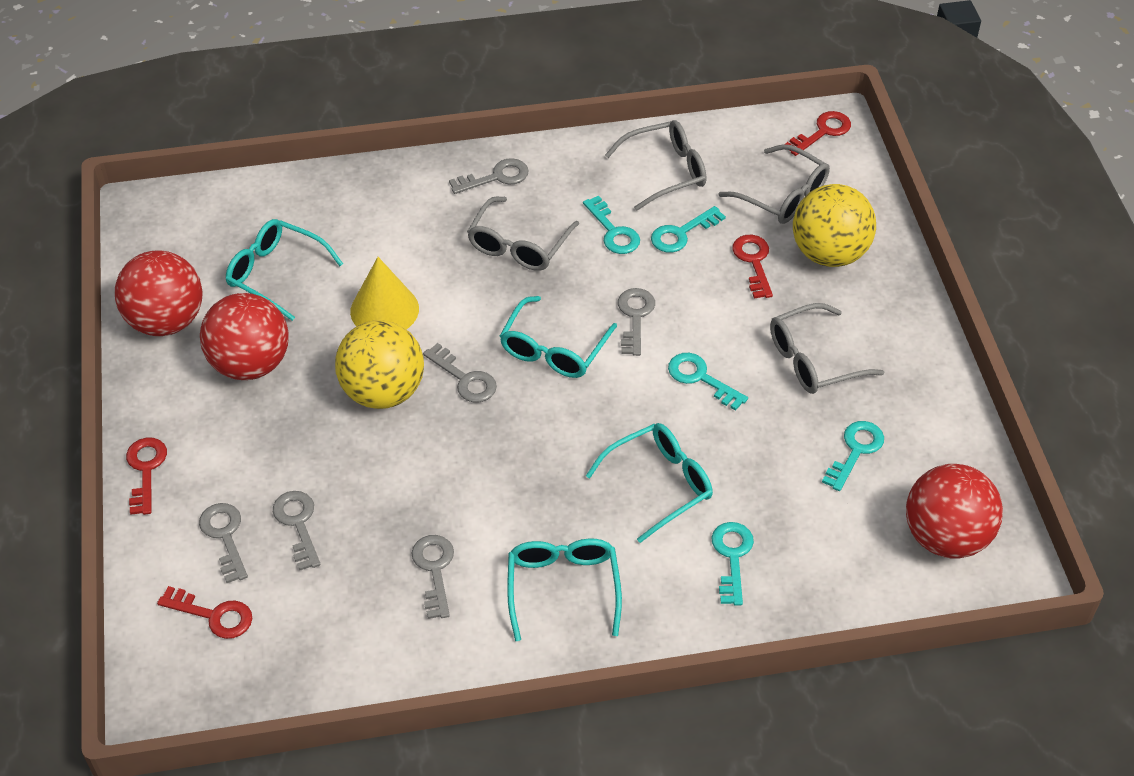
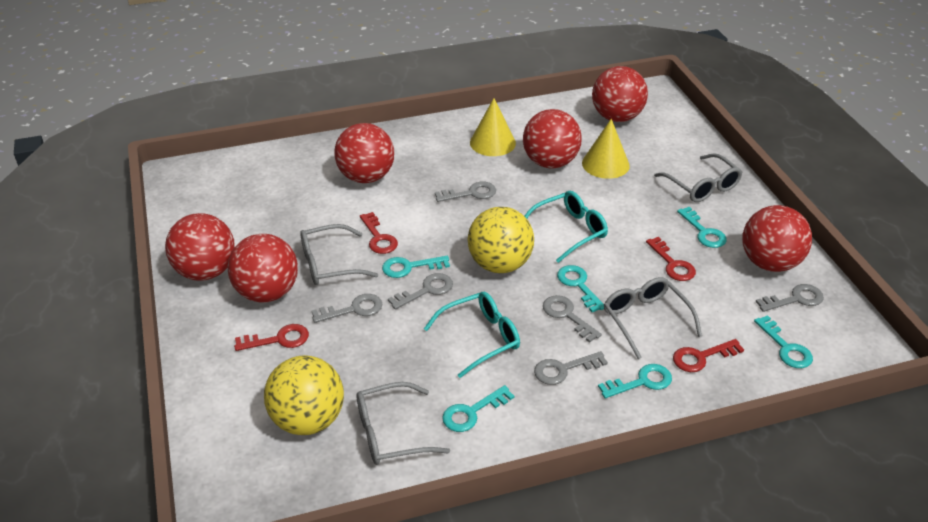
red ball: [115,250,203,336] [200,293,289,380] [906,464,1003,559] = 3 -> [165,213,235,281] [228,234,298,303] [334,123,394,183] [523,109,582,168] [592,66,648,122] [742,205,812,272] = 6
turquoise glasses: [226,219,343,321] [500,296,617,378] [507,538,622,641] [586,423,713,543] = 4 -> [424,292,520,378] [525,191,608,263] = 2
turquoise key: [583,196,640,254] [651,206,726,253] [668,353,748,411] [712,522,754,605] [822,421,884,491] = 5 -> [382,256,450,278] [442,385,514,432] [557,265,604,312] [598,364,672,398] [677,207,727,248] [754,315,813,368] = 6
yellow cone: [350,257,419,329] = 1 -> [470,98,516,156] [582,119,630,179] = 2

